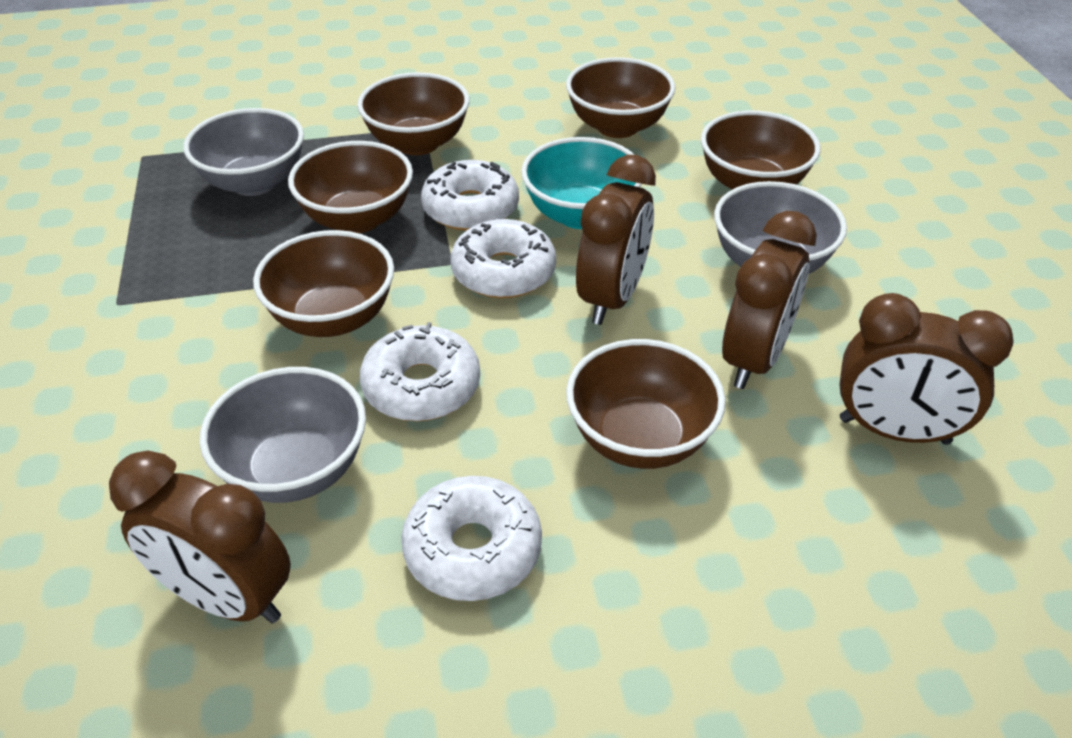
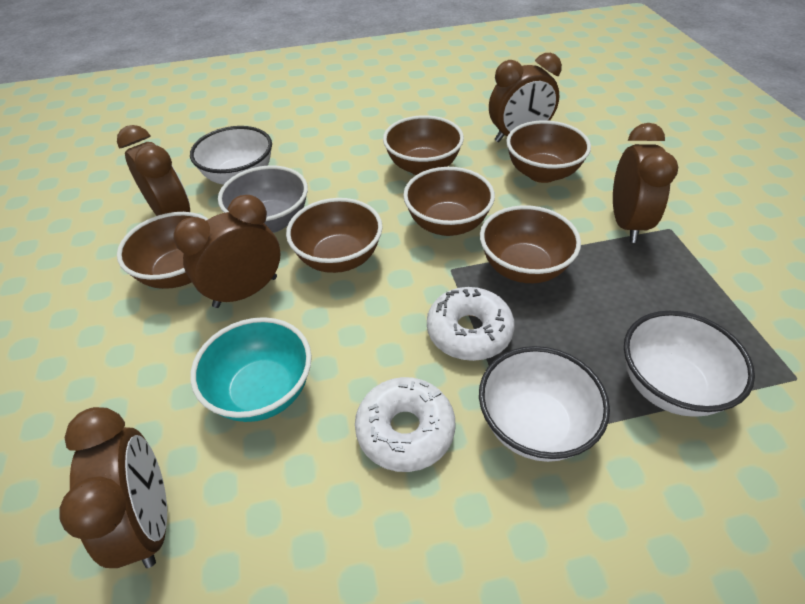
brown clock: [109,450,291,623] [576,155,656,325] [722,211,817,389] [839,293,1014,445] = 4 -> [59,407,167,568] [117,125,190,216] [173,195,281,308] [489,53,562,142] [613,123,678,243] = 5
grey bowl: [184,108,304,196] [200,367,366,503] [714,181,847,274] = 3 -> [218,165,308,233] = 1
white bowl: none = 0 -> [190,126,272,185] [479,346,610,462] [624,311,755,417] = 3
white donut: [360,322,480,421] [401,476,542,601] [421,160,519,231] [451,219,556,298] = 4 -> [355,377,455,472] [427,287,515,361] = 2

